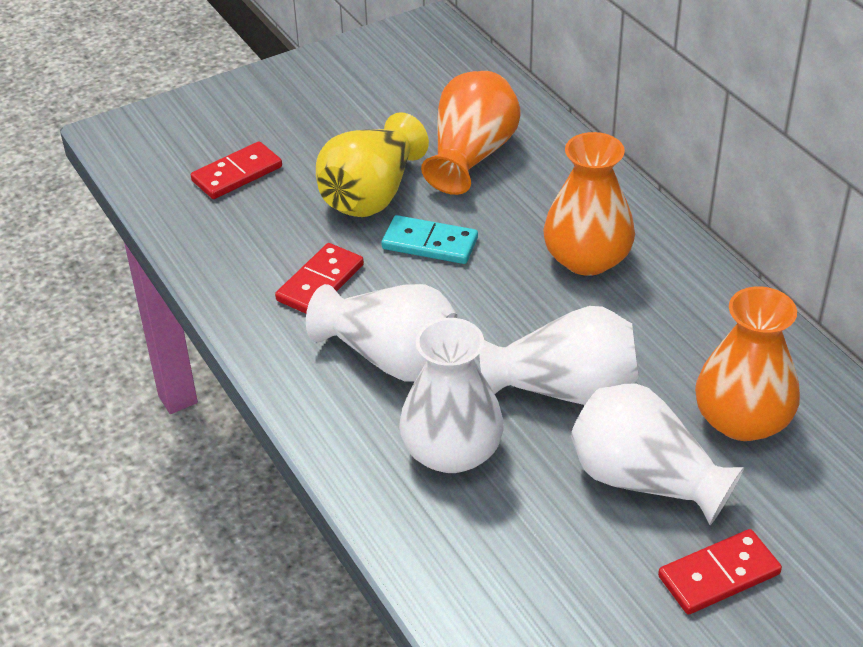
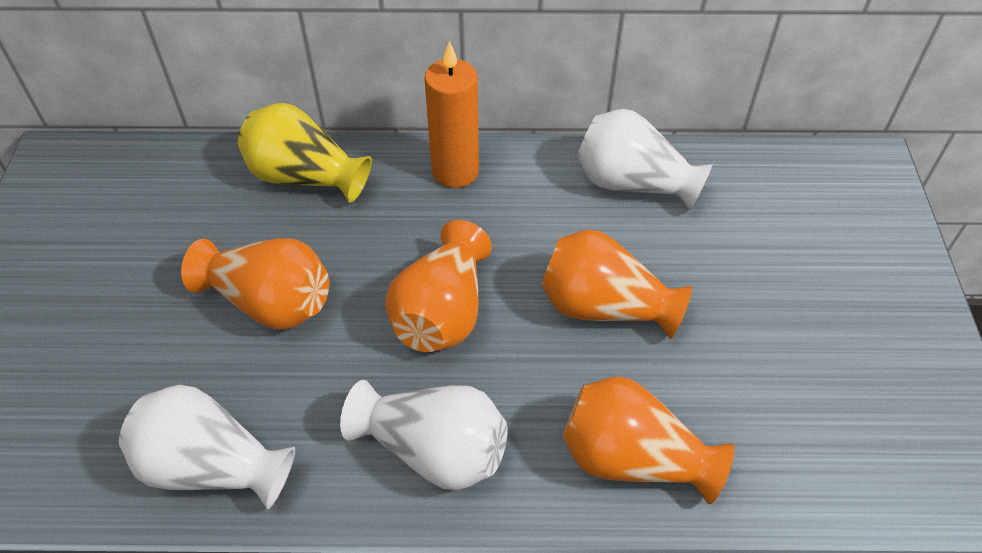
orange candle: none = 0 -> [425,41,479,188] = 1
orange vase: [421,71,521,195] [543,132,635,276] [695,286,800,441] = 3 -> [181,238,329,330] [385,220,492,352] [541,230,692,339] [562,376,734,505] = 4
red domino: [191,141,282,199] [275,243,364,314] [658,529,782,615] = 3 -> none = 0
turquoise domino: [381,215,478,264] = 1 -> none = 0
white vase: [306,284,460,382] [399,318,504,473] [479,306,639,405] [571,383,745,525] = 4 -> [119,385,295,509] [340,380,507,490] [577,109,713,211] = 3

